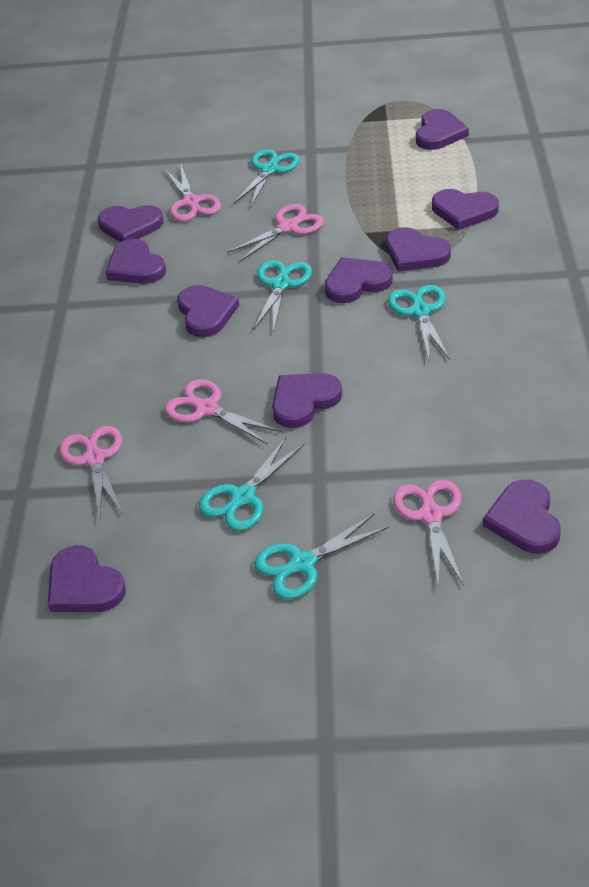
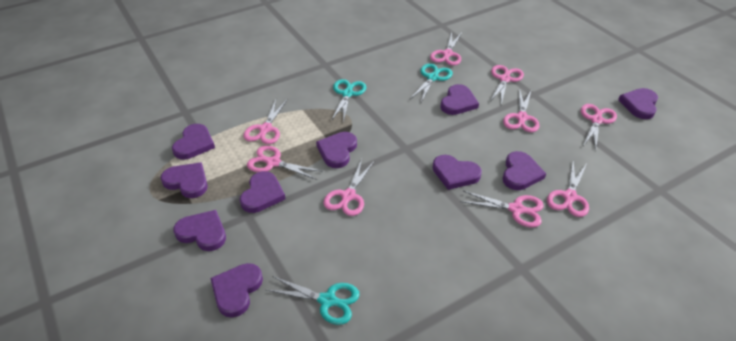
pink scissors: [59,426,123,519] [165,165,221,221] [165,379,281,444] [227,204,324,262] [393,480,464,588] = 5 -> [244,100,287,144] [247,145,323,180] [323,159,374,216] [430,32,462,66] [460,191,544,228] [490,65,524,105] [503,89,540,132] [547,160,589,217] [581,104,617,150] = 9
turquoise scissors: [199,437,304,531] [234,149,300,206] [254,260,312,332] [254,513,389,599] [388,285,450,360] = 5 -> [266,276,360,325] [331,79,366,121] [410,63,452,102] = 3

